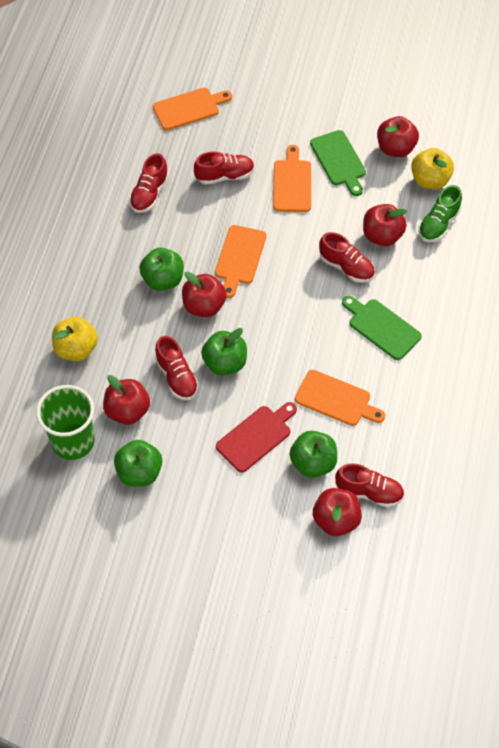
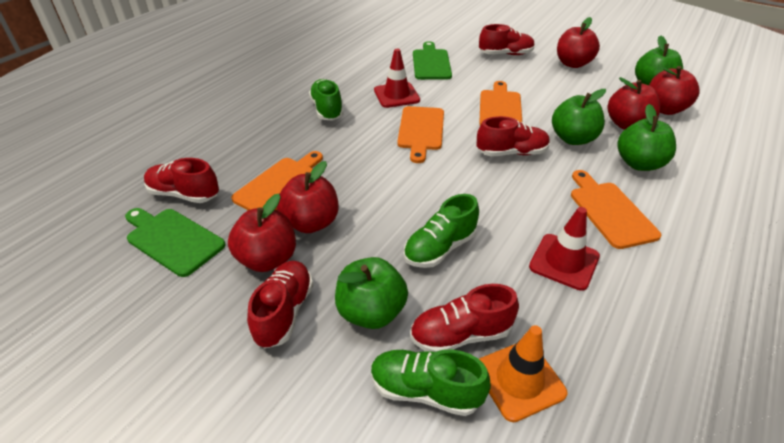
green cup: [36,385,95,460] = 1 -> none = 0
green shoe: [418,185,462,242] = 1 -> [309,79,343,121] [371,349,491,416] [404,194,479,268] = 3
orange traffic cone: none = 0 -> [479,325,568,422] = 1
red cutting board: [216,402,297,473] = 1 -> none = 0
red traffic cone: none = 0 -> [374,49,420,108] [529,207,600,291] = 2
yellow apple: [52,317,98,361] [411,148,454,189] = 2 -> none = 0

